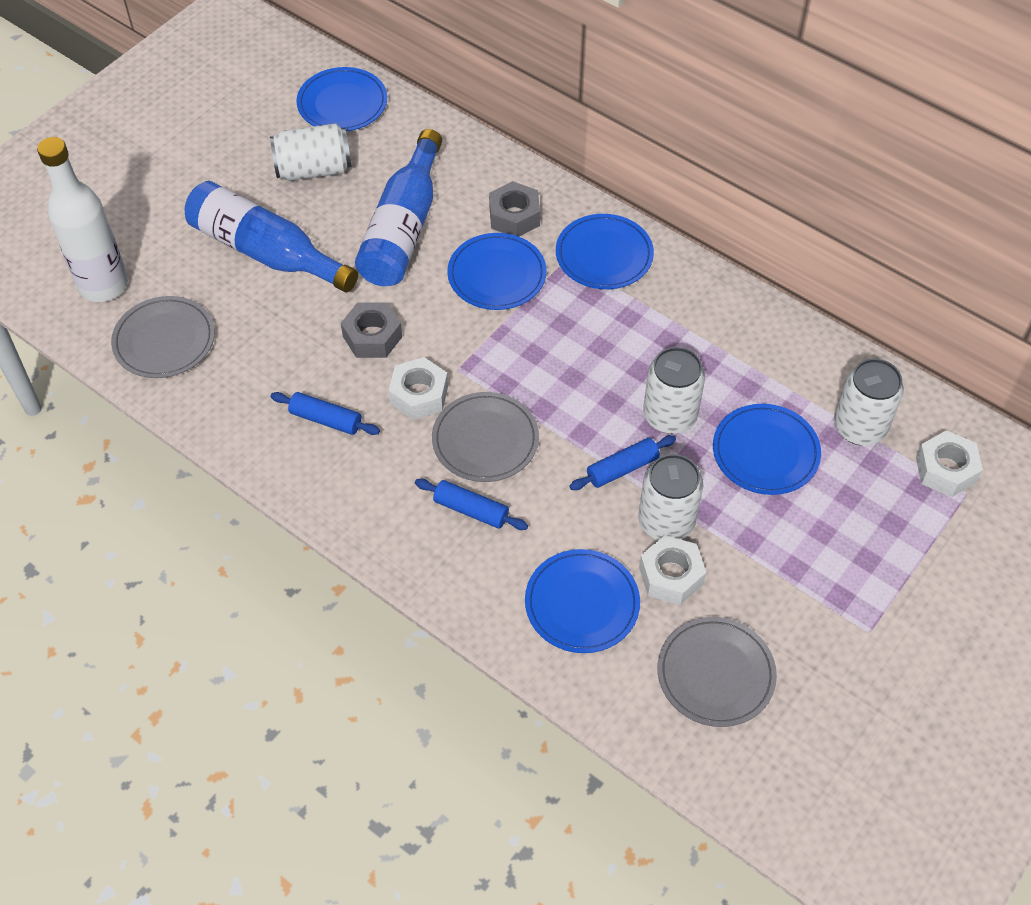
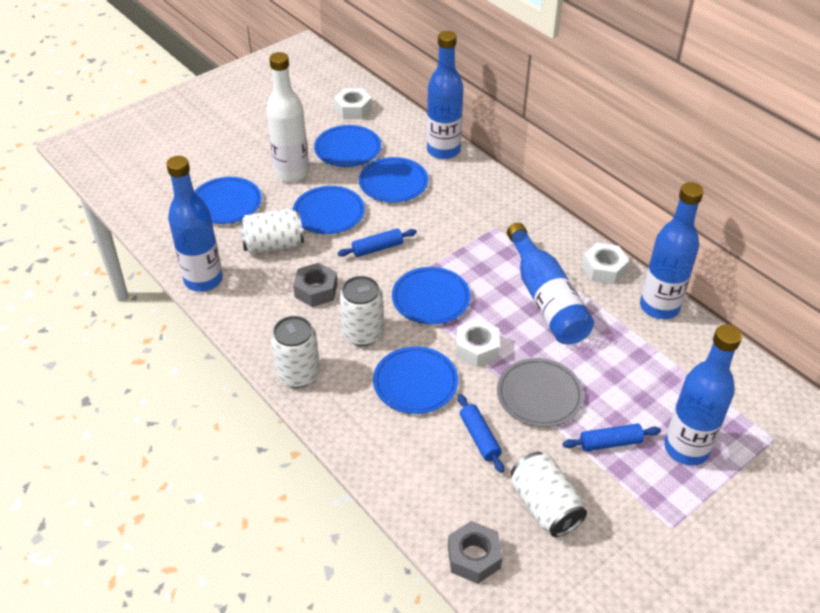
blue bottle: [185,181,358,292] [355,129,442,286] = 2 -> [166,156,223,292] [427,31,463,159] [507,223,594,344] [640,182,704,319] [664,324,742,466] = 5
blue plate: [296,67,387,131] [447,233,547,310] [525,549,640,653] [556,214,654,289] [713,404,821,495] = 5 -> [194,177,262,224] [293,186,365,234] [314,125,381,167] [359,157,429,203] [373,346,458,414] [392,267,471,324] = 6
grey plate: [111,296,215,378] [432,392,539,482] [657,617,777,727] = 3 -> [497,358,584,427] = 1

